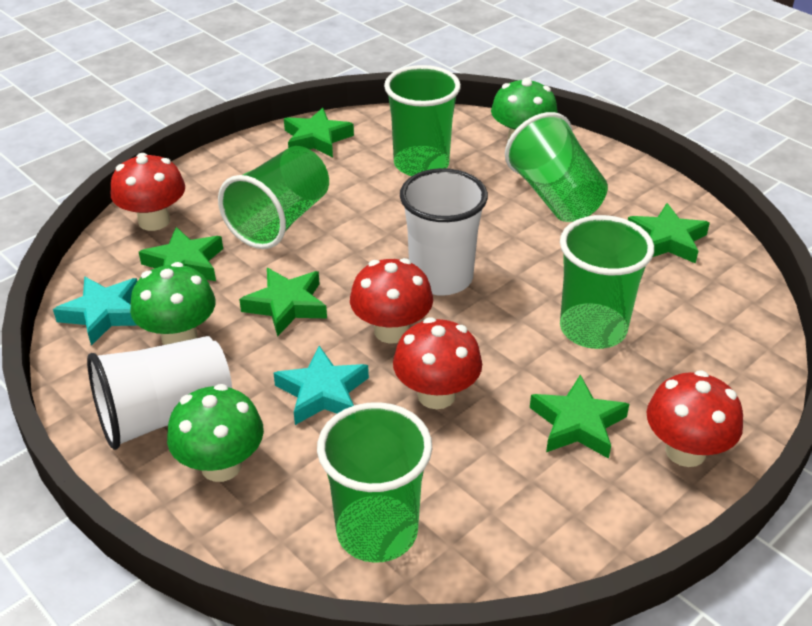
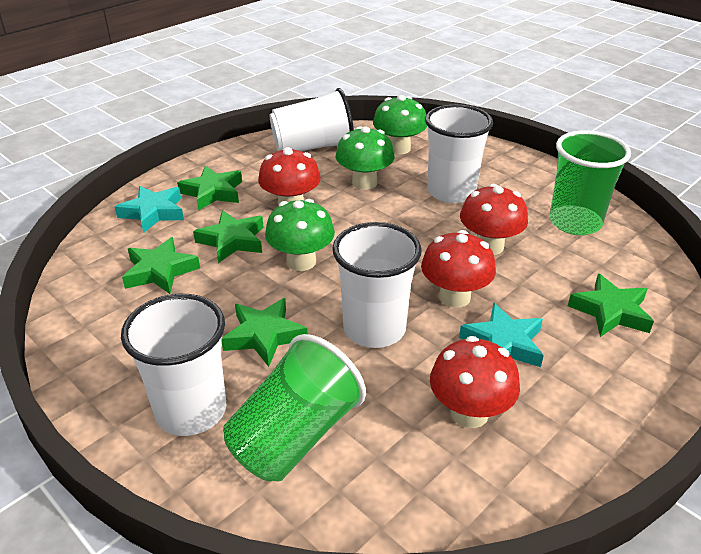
green cup: [218,146,329,249] [317,402,432,563] [384,65,461,176] [505,112,608,222] [560,215,654,349] = 5 -> [223,334,366,482] [550,131,631,235] = 2
white cup: [87,336,232,450] [400,168,488,296] = 2 -> [121,294,226,436] [270,88,354,151] [332,222,422,348] [425,104,493,203] = 4

